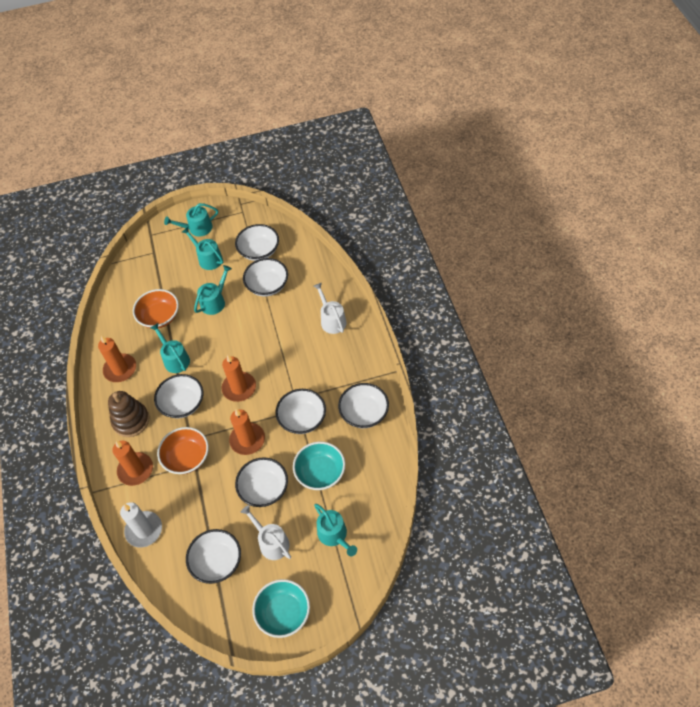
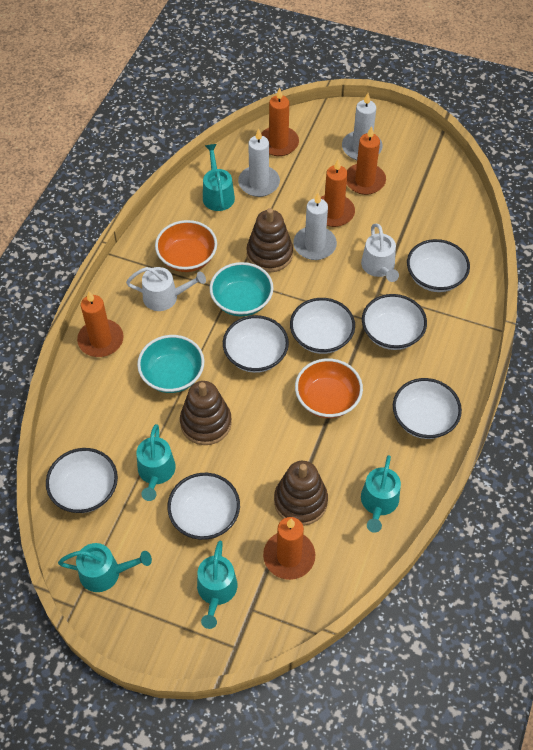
brown stacking toy: [108,391,149,437] = 1 -> [180,381,232,445] [246,208,293,272] [274,461,328,526] = 3
orange candle: [98,336,136,382] [112,441,153,486] [222,355,256,402] [229,409,265,455] = 4 -> [77,291,124,357] [261,87,299,156] [263,517,315,580] [321,159,355,227] [347,126,386,195] = 5
white candle: [120,502,162,547] = 1 -> [238,129,280,197] [293,193,337,260] [342,93,382,160] = 3

